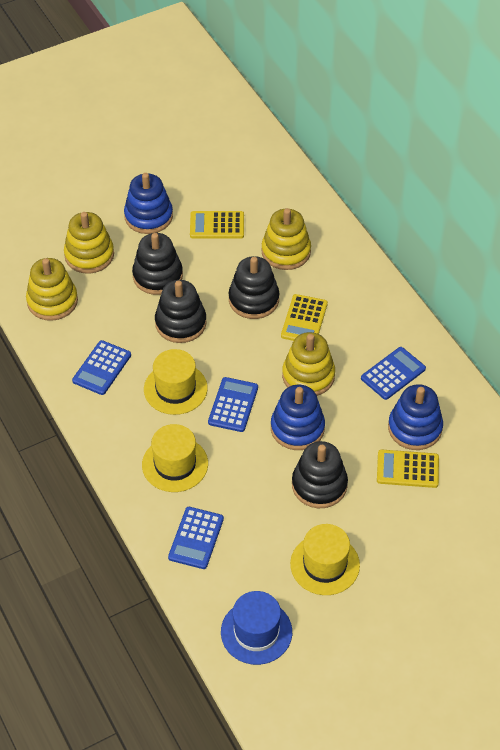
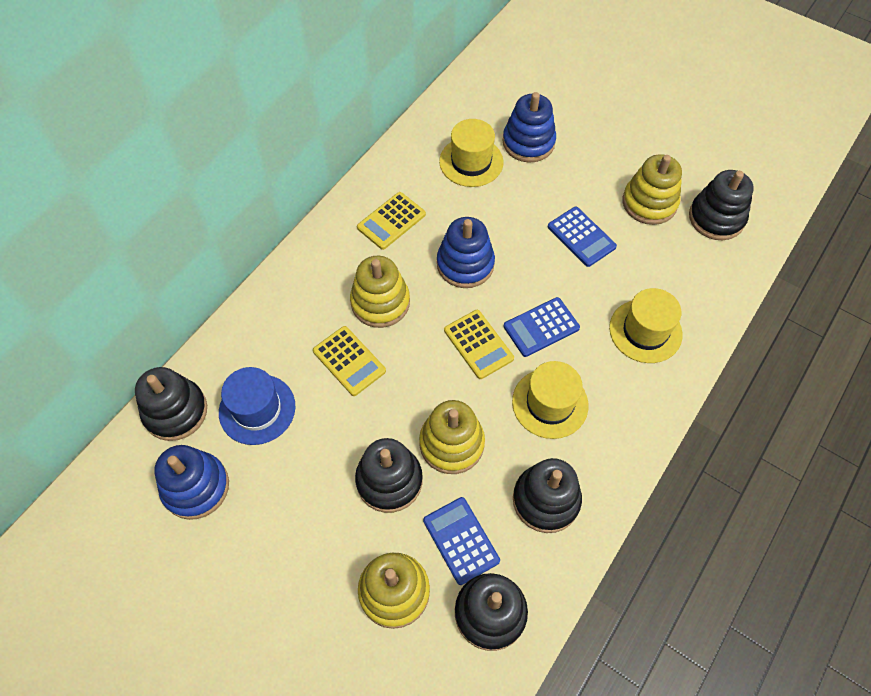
black stacking toy: [132,233,183,295] [155,280,207,343] [228,256,279,319] [292,441,348,508] = 4 -> [135,367,207,441] [355,438,423,513] [455,573,528,651] [513,458,582,533] [689,170,754,240] = 5
blue calculator: [72,340,131,395] [168,507,224,569] [208,377,258,432] [361,347,426,400] = 4 -> [423,497,500,585] [504,297,580,357] [548,207,617,267] = 3

